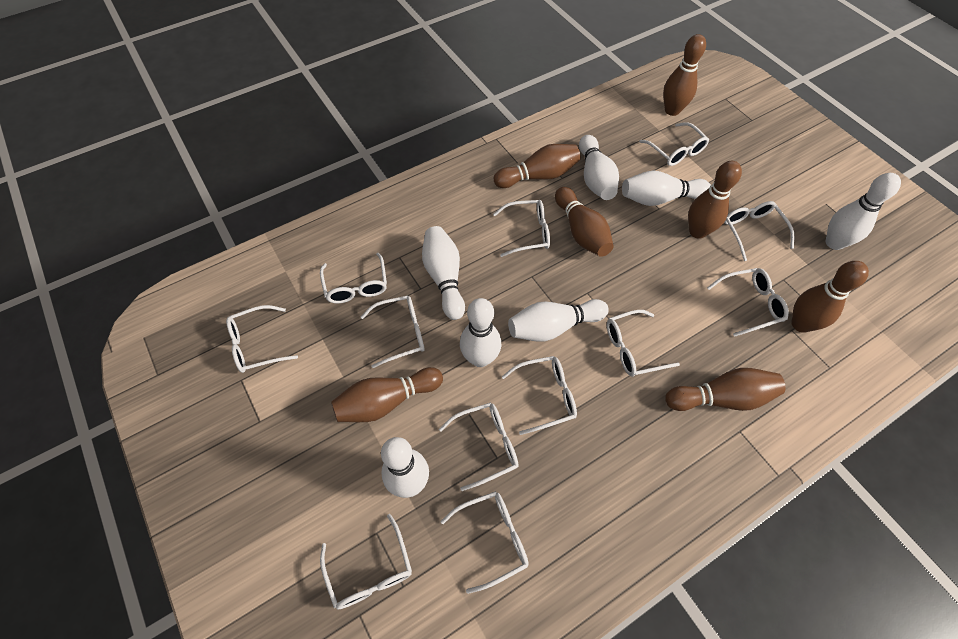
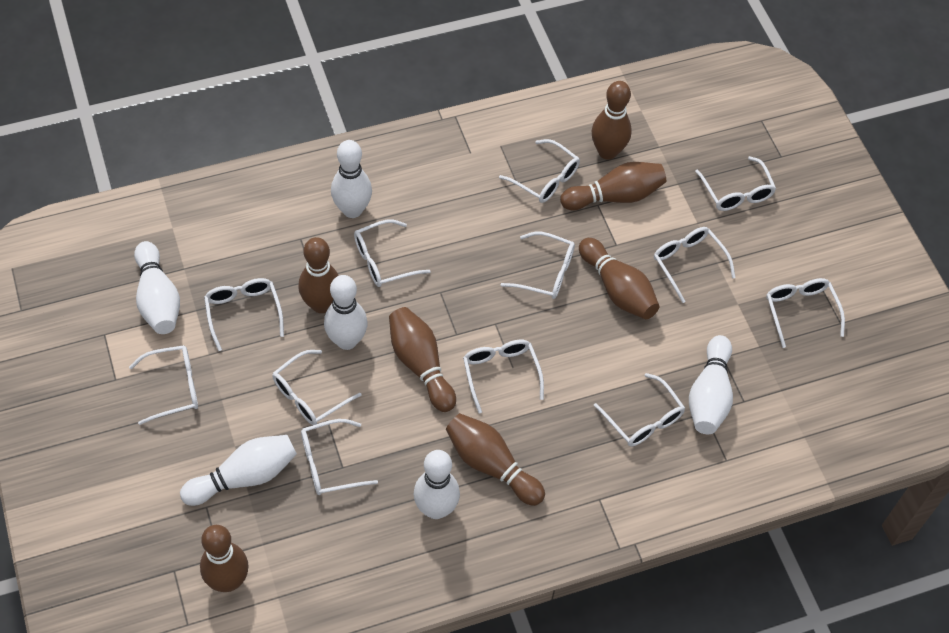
white bowling pin: [381,437,429,498] [422,226,465,320] [460,298,501,367] [508,299,609,342] [579,135,619,200] [622,171,711,206] [825,173,901,250] = 7 -> [134,241,180,334] [180,435,297,506] [324,275,368,350] [331,140,372,218] [414,450,460,519] [689,335,733,434] = 6

